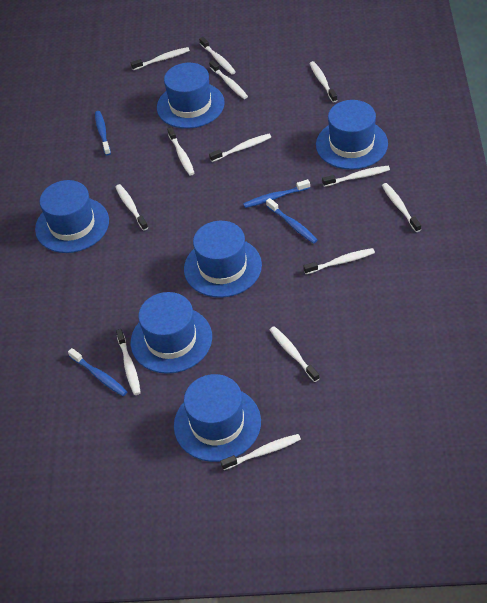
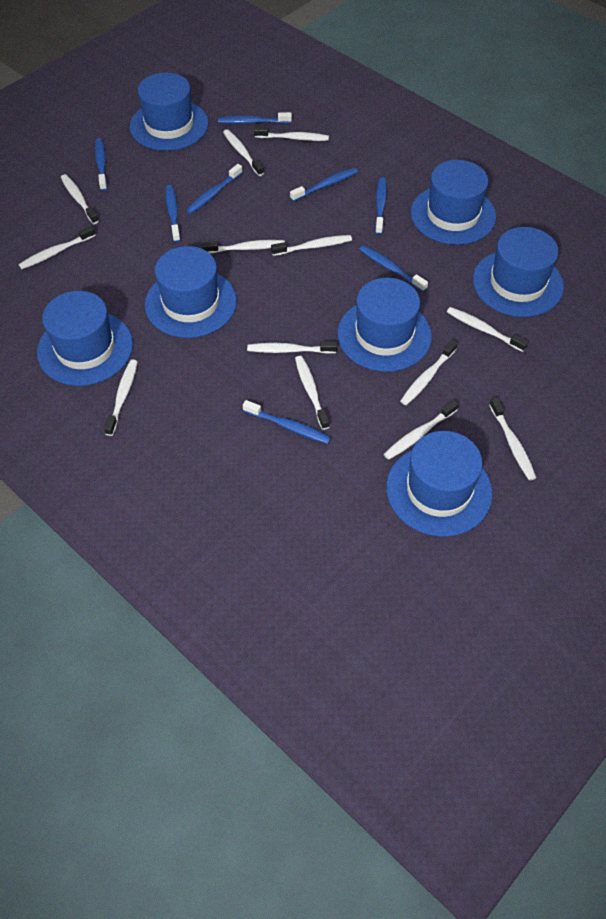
blue hat: [35,180,109,253] [131,292,212,374] [157,63,225,129] [174,374,261,462] [184,221,262,298] [316,100,388,170] = 6 -> [37,291,133,386] [130,72,209,151] [145,246,237,338] [337,278,432,372] [386,431,493,537] [411,160,496,245] [473,227,564,317] = 7
blue toothbrush: [68,348,127,396] [95,111,111,156] [243,179,310,208] [266,198,318,244] = 4 -> [95,138,107,191] [166,185,181,242] [186,164,243,214] [218,112,292,124] [243,400,331,444] [290,168,358,202] [359,245,428,292] [375,177,387,235] = 8

